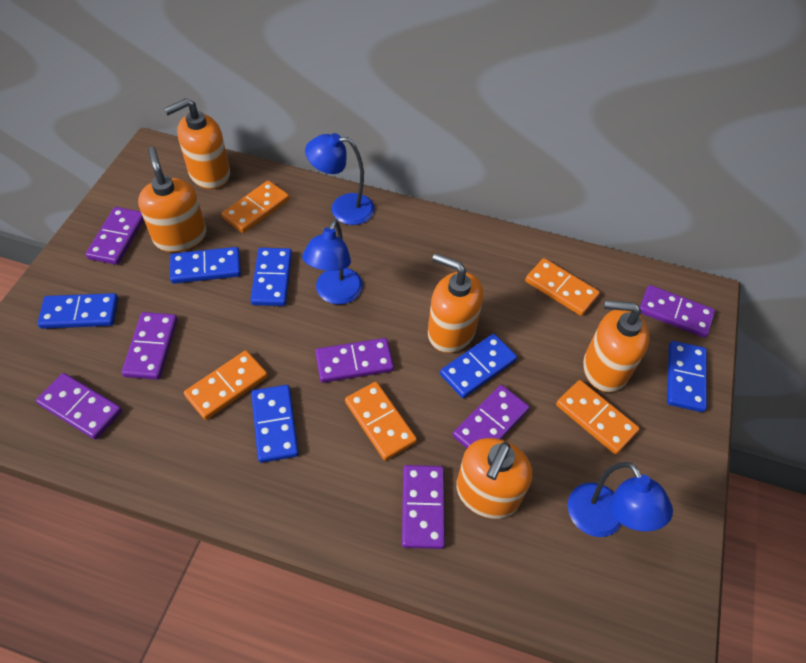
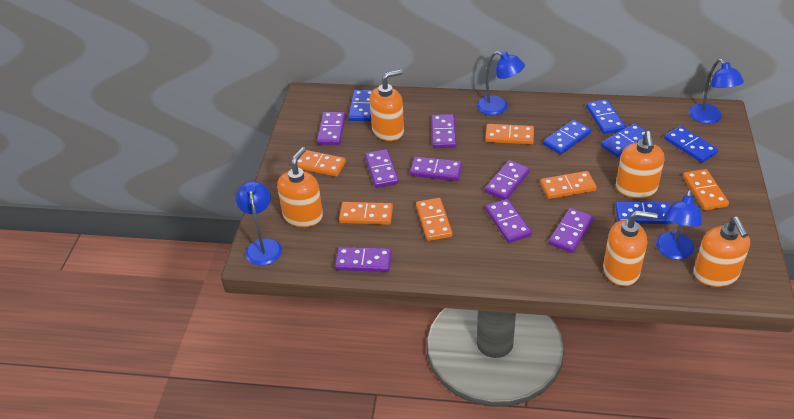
blue lamp: [302,220,363,305] [305,133,375,225] [568,462,673,537] = 3 -> [236,181,282,266] [477,51,525,115] [656,190,702,260] [689,59,744,124] = 4
orange domino: [184,350,268,420] [221,180,290,233] [345,382,417,461] [525,258,600,316] [556,380,640,454] = 5 -> [297,150,346,177] [339,202,393,225] [416,198,452,241] [485,124,534,145] [540,171,597,199] [683,169,729,210] = 6
purple domino: [36,373,122,440] [86,207,144,265] [122,312,178,380] [315,338,394,383] [402,465,445,549] [453,385,529,448] [640,285,715,338] = 7 -> [317,112,346,145] [335,247,392,272] [365,149,399,188] [410,157,462,181] [432,114,457,148] [484,160,530,200] [485,199,532,243] [549,208,594,253] = 8

